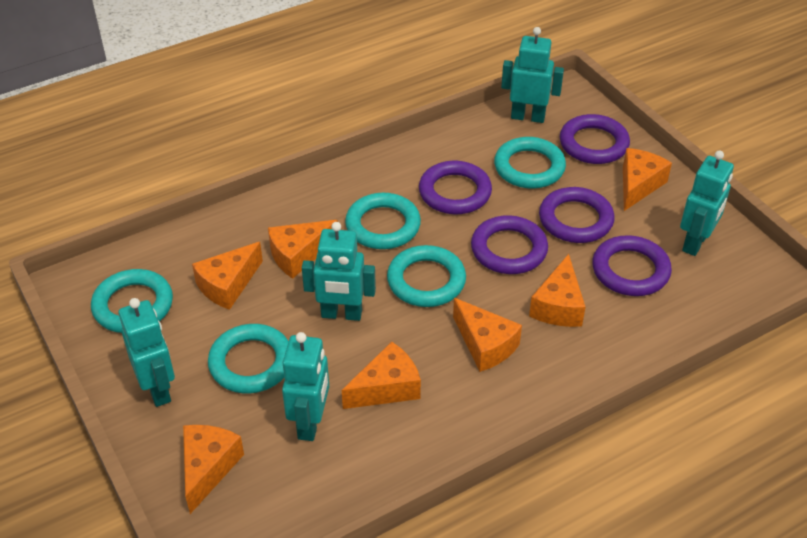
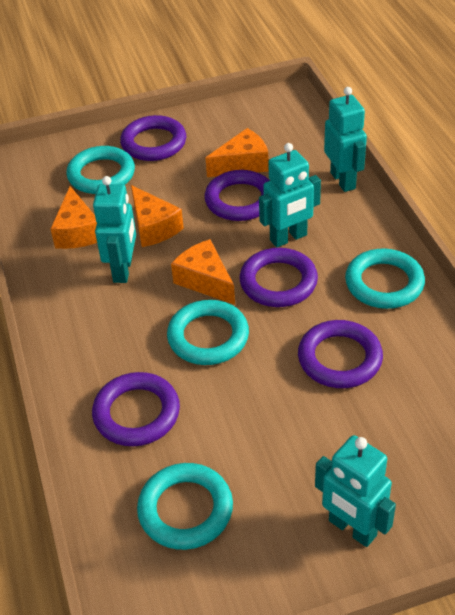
orange cheese: [183,425,244,514] [192,242,263,310] [268,220,338,279] [342,342,421,409] [453,298,522,372] [529,254,585,327] [623,148,672,211] = 7 -> [50,186,97,249] [131,185,184,247] [171,239,235,305] [205,128,269,177] = 4
turquoise ring: [91,269,173,333] [208,324,289,393] [345,193,421,249] [387,245,466,307] [494,137,566,189] = 5 -> [66,146,135,194] [137,463,233,550] [167,300,249,365] [345,248,425,309] = 4
turquoise robot: [118,298,175,407] [282,332,329,441] [302,222,376,321] [501,27,564,123] [680,150,734,256] = 5 -> [93,176,136,283] [259,143,321,247] [315,435,396,547] [324,87,367,192] = 4

